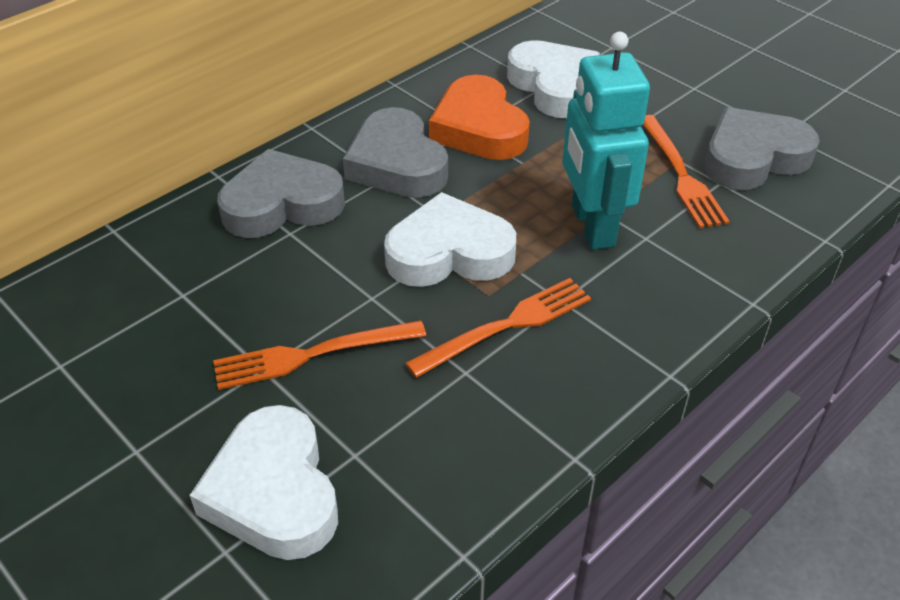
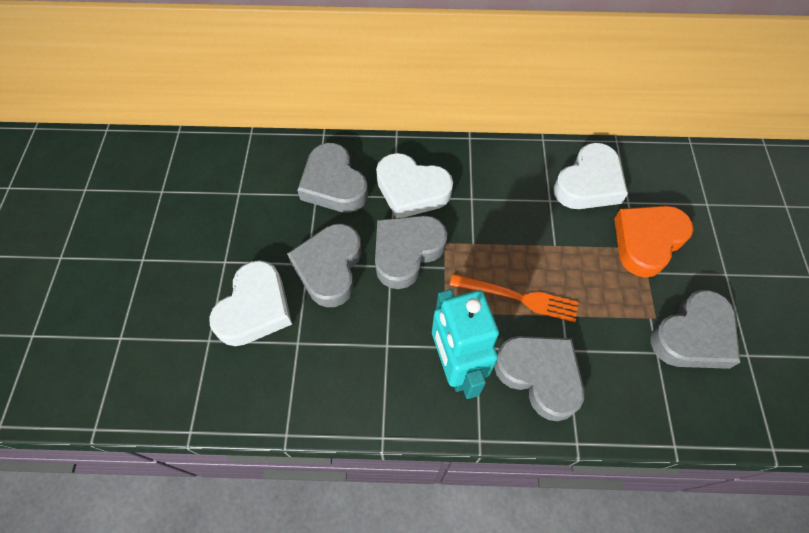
grey heart: [217,149,345,238] [343,107,448,198] [705,107,820,190] = 3 -> [287,224,362,307] [297,143,368,213] [375,216,447,289] [494,336,584,421] [650,290,740,369] = 5
orange fork: [213,320,426,390] [405,278,591,378] [643,115,729,228] = 3 -> [450,274,578,322] = 1

